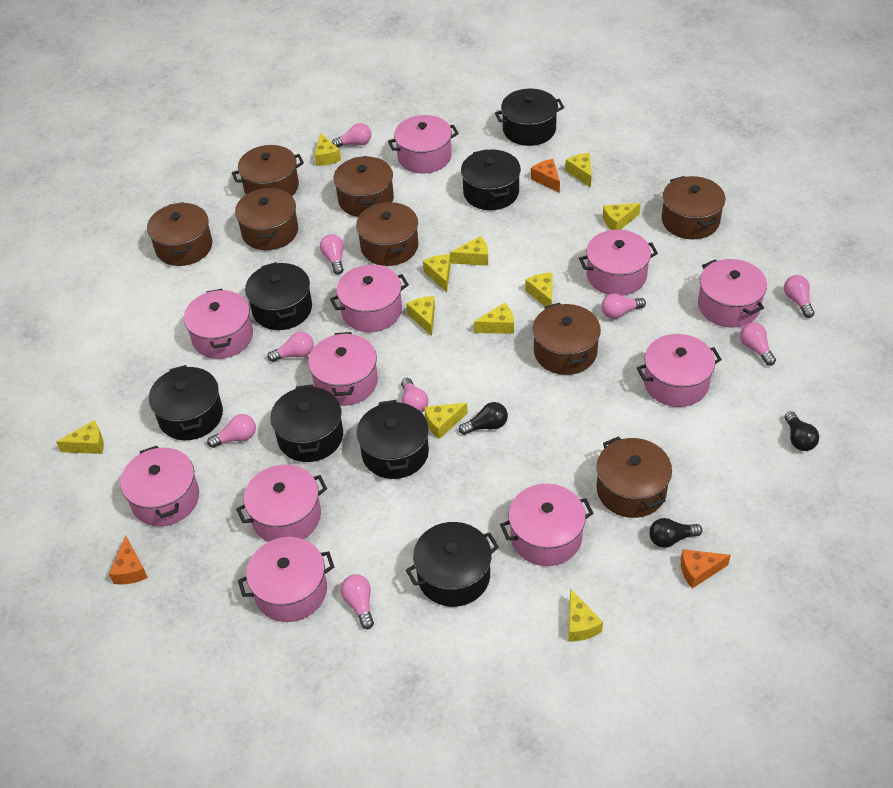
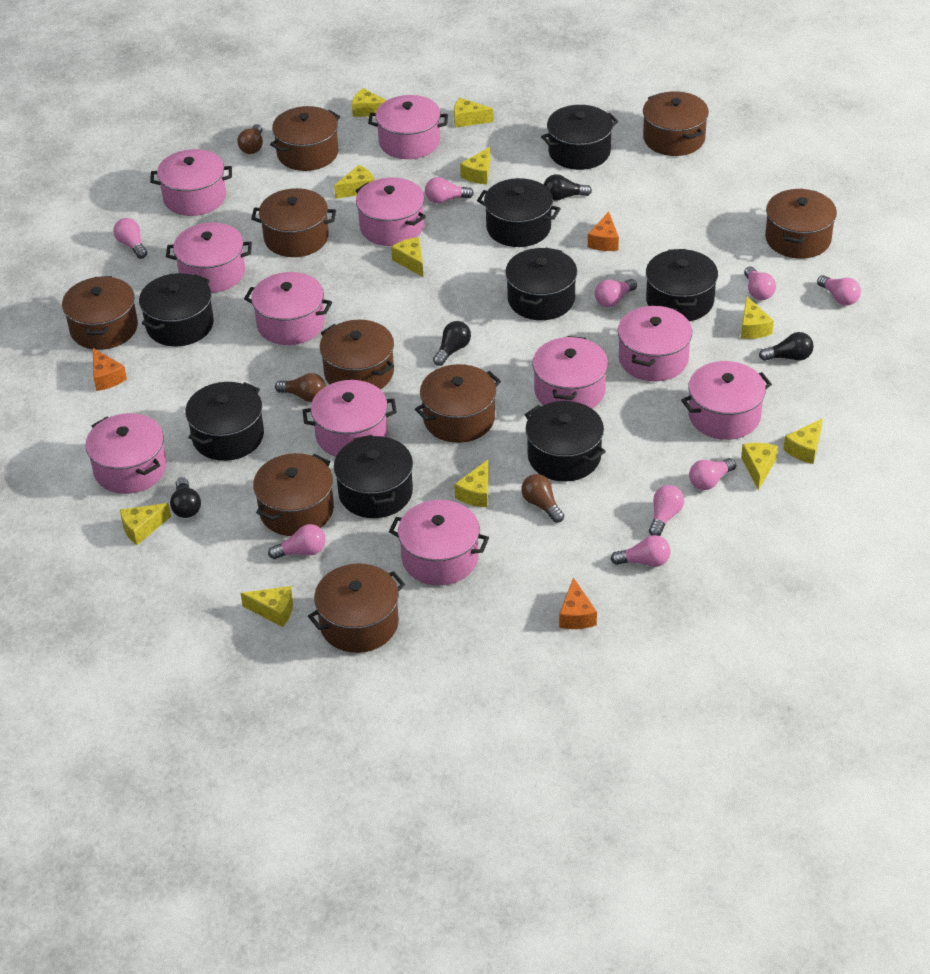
black light bulb: [459,402,508,435] [649,518,702,548] [784,411,819,451] = 3 -> [170,477,201,518] [433,321,471,366] [544,174,592,201] [759,332,814,361] = 4
black pot: [149,365,223,440] [245,262,312,330] [270,384,343,462] [357,400,429,479] [406,522,499,607] [461,149,521,210] [495,89,564,146] = 7 -> [139,273,214,346] [185,382,264,461] [334,435,413,518] [477,178,561,247] [505,248,577,320] [525,401,606,482] [541,105,619,170] [646,249,718,321] = 8
brown light bulb: none = 0 -> [237,124,263,154] [275,373,326,402] [521,474,564,523] = 3
brown pot: [147,202,212,266] [232,145,304,196] [235,187,298,250] [333,156,394,217] [356,202,418,266] [532,303,601,375] [596,436,672,518] [662,176,725,239] = 8 -> [62,276,138,350] [251,188,336,257] [253,453,334,536] [270,106,340,171] [308,563,405,653] [320,320,394,389] [415,364,501,443] [643,91,709,156] [765,189,837,259] = 9

